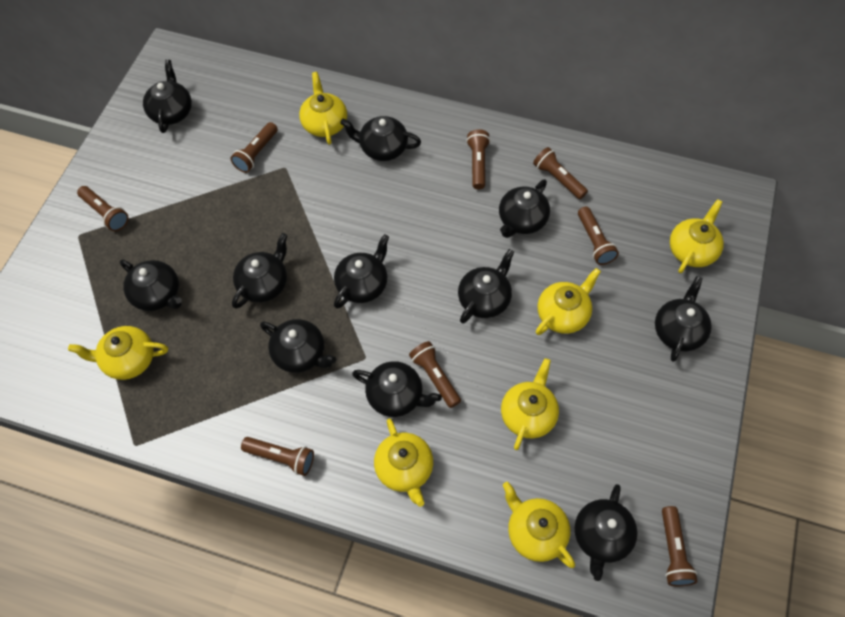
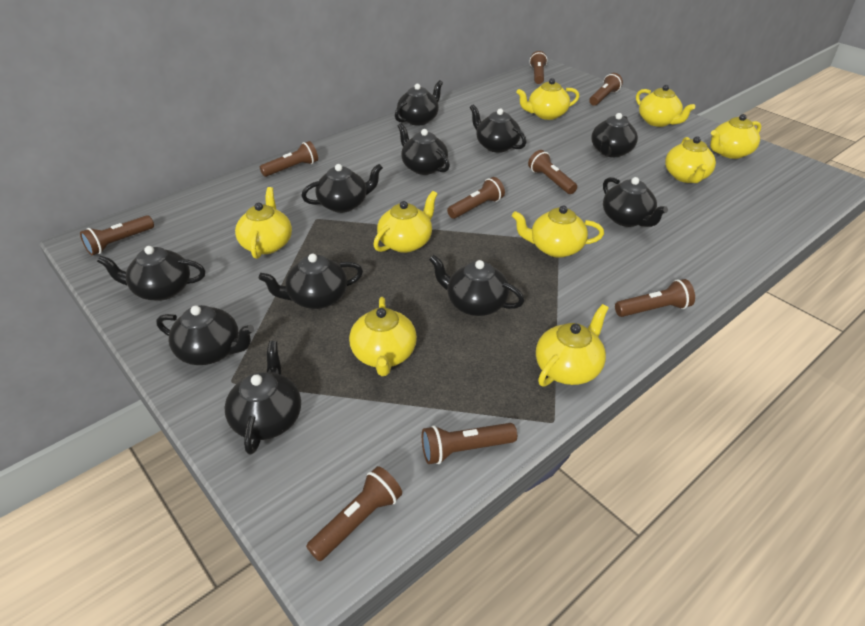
brown flashlight: [77,186,129,231] [230,122,278,173] [241,437,314,476] [409,341,461,408] [466,129,490,189] [533,147,588,199] [578,207,619,265] [662,506,698,586] = 8 -> [80,215,154,255] [260,141,318,177] [306,466,402,561] [422,423,517,464] [447,177,505,219] [528,150,577,194] [530,51,548,84] [589,73,623,106] [615,279,695,317] = 9
yellow teapot: [68,326,168,380] [299,72,347,145] [374,418,433,507] [501,358,559,450] [503,482,575,568] [536,268,601,335] [670,199,724,273] = 7 -> [235,187,292,259] [349,297,417,376] [373,191,438,253] [512,205,604,258] [517,78,580,120] [536,304,608,387] [636,85,695,127] [665,136,716,183] [710,114,761,159] = 9

